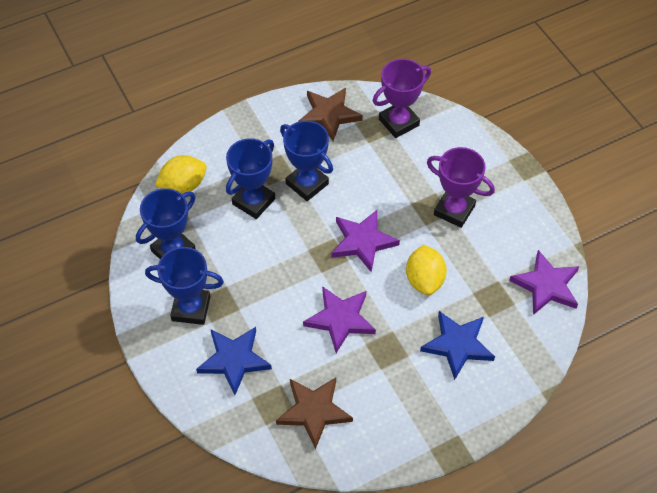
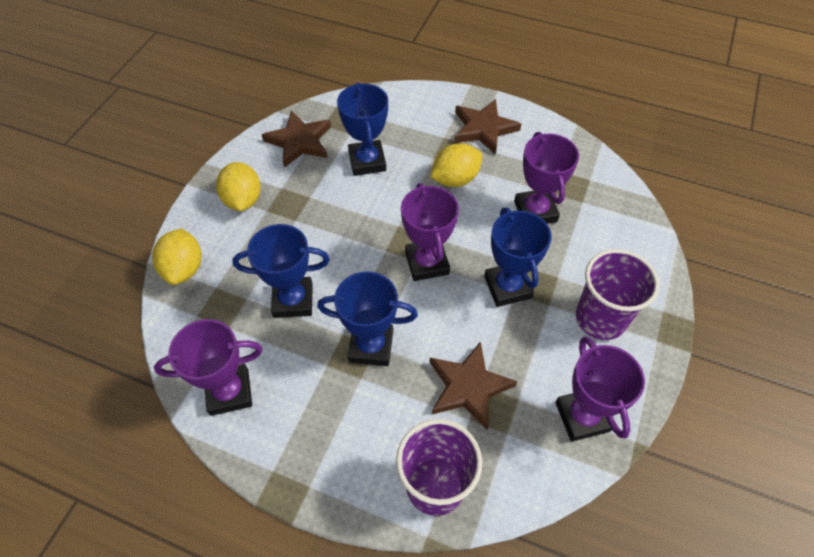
blue star: [196,327,272,395] [420,311,495,380] = 2 -> none = 0
brown star: [276,377,353,449] [298,88,363,141] = 2 -> [262,111,331,168] [429,341,517,430] [454,99,521,155] = 3
purple cup: none = 0 -> [396,419,482,516] [576,249,659,340] = 2
purple star: [303,286,376,353] [332,210,400,272] [509,250,579,315] = 3 -> none = 0
purple trophy: [373,59,431,138] [427,147,495,228] = 2 -> [154,319,263,416] [401,183,459,281] [514,132,579,224] [555,336,645,442] = 4
yellow lemon: [155,155,207,194] [406,244,447,295] = 2 -> [152,229,202,285] [216,162,261,211] [430,144,482,187] = 3

